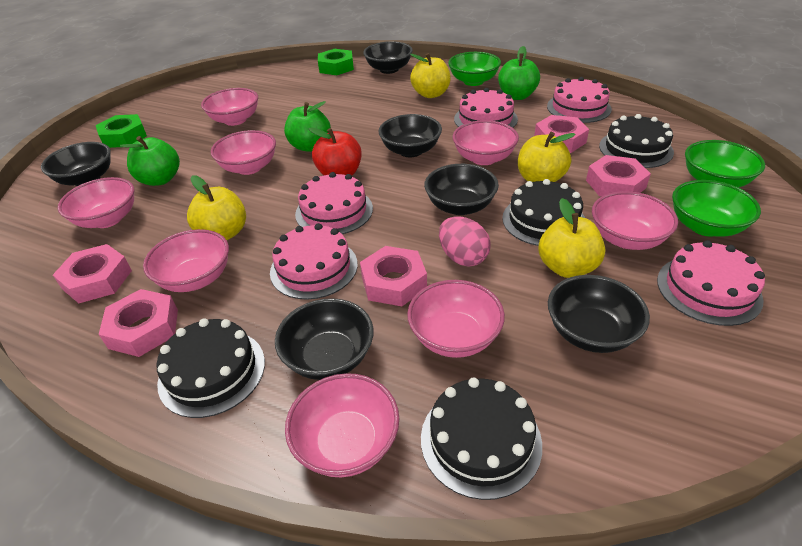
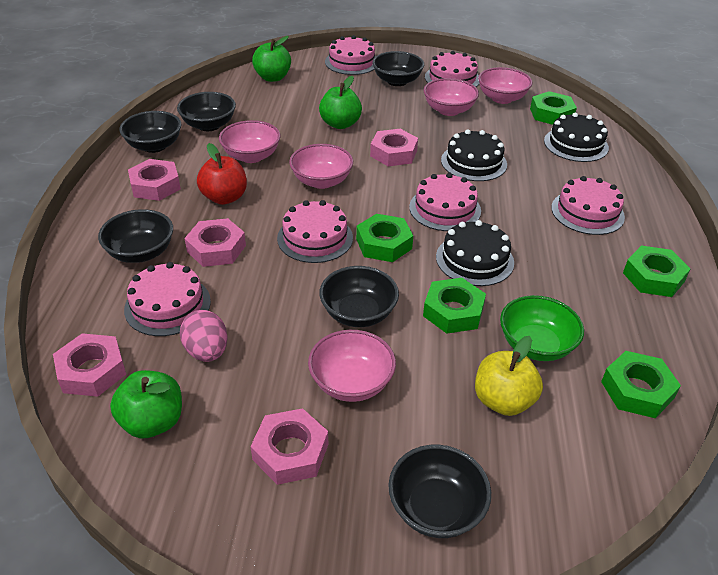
black cake: [157,318,265,418] [421,377,542,500] [502,179,585,246] [599,114,674,168] = 4 -> [436,220,514,286] [441,129,507,181] [544,113,609,162] = 3
green bowl: [448,52,501,86] [672,180,761,237] [685,140,765,187] = 3 -> [500,295,584,361] = 1
green nut: [96,114,147,148] [318,49,354,75] = 2 -> [356,214,413,262] [423,278,486,334] [530,91,577,125] [601,351,681,418] [623,246,691,297] = 5
pink bowl: [58,177,134,228] [143,229,229,292] [201,88,258,126] [211,130,276,175] [285,373,399,477] [407,280,505,358] [453,120,519,165] [592,191,678,250] = 8 -> [219,120,281,163] [289,144,353,189] [308,330,396,402] [423,78,479,116] [478,67,532,104] = 5
pink cake: [270,223,358,300] [295,172,373,234] [454,88,518,128] [547,77,612,123] [657,240,765,326] = 5 -> [124,262,211,336] [277,200,353,263] [325,35,376,75] [409,173,481,231] [425,51,480,87] [551,176,625,235] = 6
yellow apple: [187,175,246,240] [410,53,451,98] [518,132,576,182] [538,198,605,278] = 4 -> [475,336,543,416] = 1

